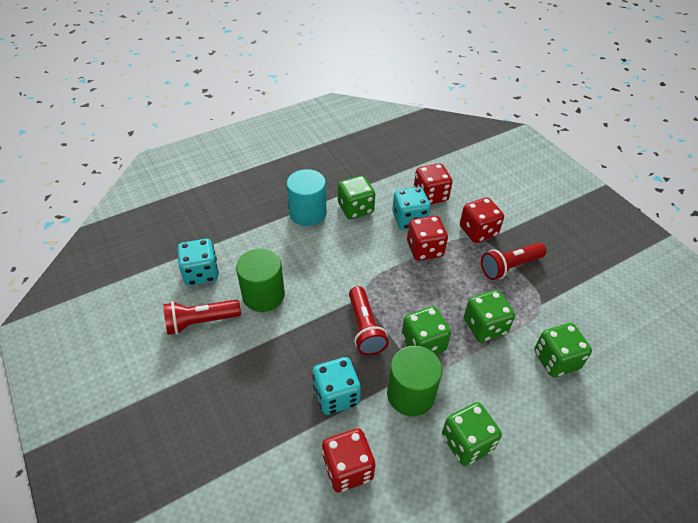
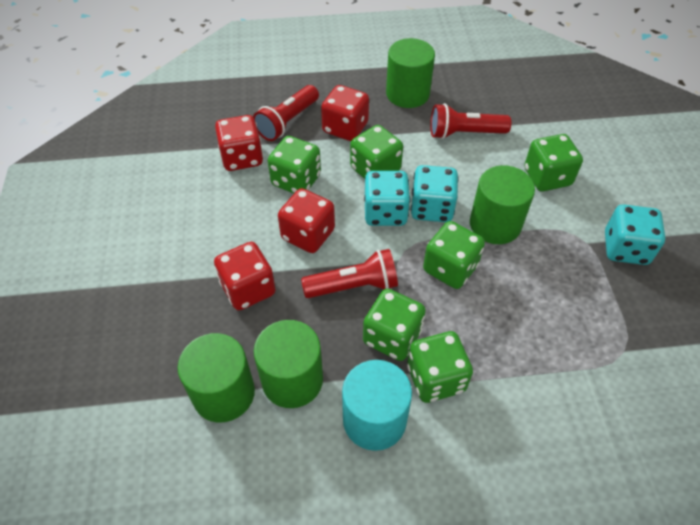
green cylinder: [236,249,285,312] [387,346,442,416] = 2 -> [177,333,255,422] [254,320,323,408] [386,38,435,108] [470,165,535,244] = 4
green dice: [338,176,375,219] [402,306,451,355] [442,402,502,466] [464,290,515,342] [534,323,592,377] = 5 -> [268,136,321,194] [350,125,403,179] [363,289,426,361] [407,331,473,403] [423,221,485,289] [524,134,583,191] = 6

